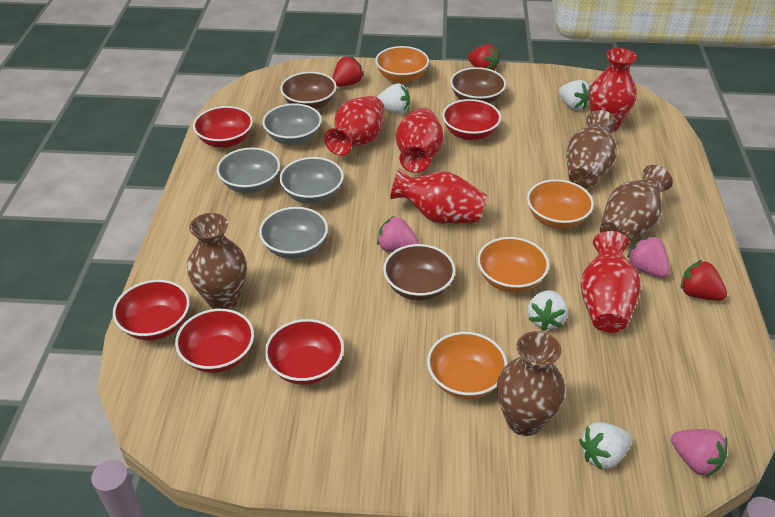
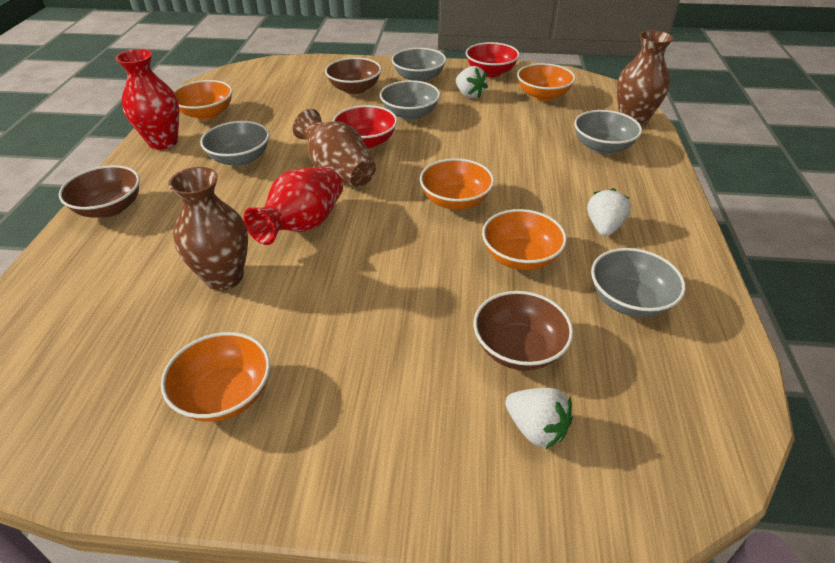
brown vase: [187,213,247,309] [497,331,565,436] [566,110,617,189] [600,165,673,241] = 4 -> [168,167,248,290] [293,109,376,187] [617,30,674,127] = 3
grey bowl: [217,148,280,193] [259,207,328,259] [262,103,322,145] [279,157,344,204] = 4 -> [200,121,270,166] [380,80,440,120] [392,48,446,82] [574,110,642,154] [591,248,686,318] = 5
orange bowl: [375,46,429,83] [427,332,507,399] [477,237,549,292] [527,179,594,229] = 4 -> [161,332,270,422] [174,80,233,120] [420,158,494,210] [482,209,567,270] [517,63,576,101] = 5
pink strawberry: [377,216,419,252] [627,236,670,278] [671,429,727,477] = 3 -> none = 0
red bowl: [113,280,190,340] [175,309,254,373] [193,106,253,148] [265,319,344,385] [442,99,501,140] = 5 -> [333,105,397,149] [466,42,520,77] = 2
red strawberry: [332,56,364,87] [468,44,500,71] [681,260,727,300] = 3 -> none = 0
red vase: [324,96,385,156] [390,168,487,224] [396,107,444,173] [580,231,641,333] [589,48,637,133] = 5 -> [115,49,179,150] [244,167,343,245] = 2
white strawberry: [377,83,410,114] [528,290,568,331] [559,80,591,110] [579,422,632,470] = 4 -> [456,66,488,98] [505,388,573,449] [587,188,631,236] = 3

